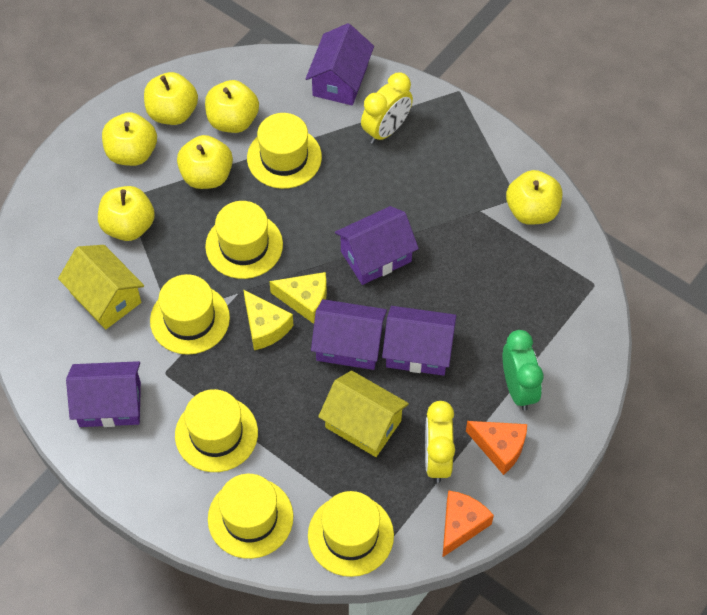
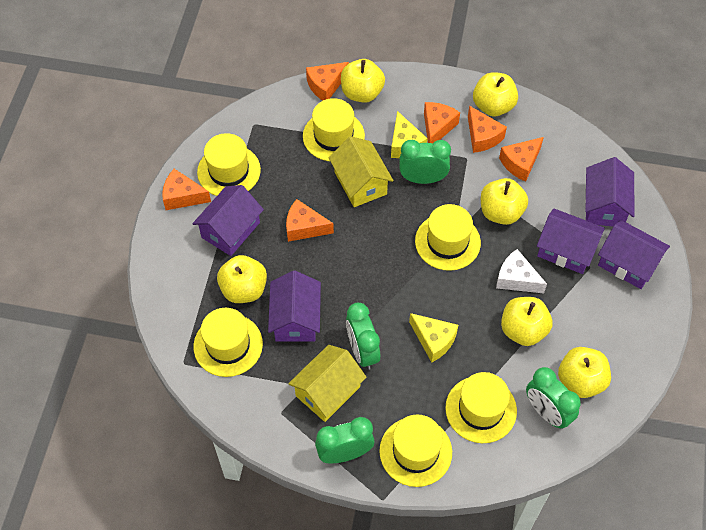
green clock: [503,330,543,411] = 1 -> [315,417,375,463] [346,303,380,370] [399,140,451,184] [526,367,581,429] = 4
orange cheese: [442,490,494,558] [466,421,527,475] = 2 -> [162,169,211,210] [286,199,334,242] [306,62,349,101] [424,102,460,143] [468,106,507,153] [499,137,544,182] = 6
white cheese: none = 0 -> [496,249,547,293] = 1
yellow clock: [361,73,413,144] [425,401,455,483] = 2 -> none = 0

